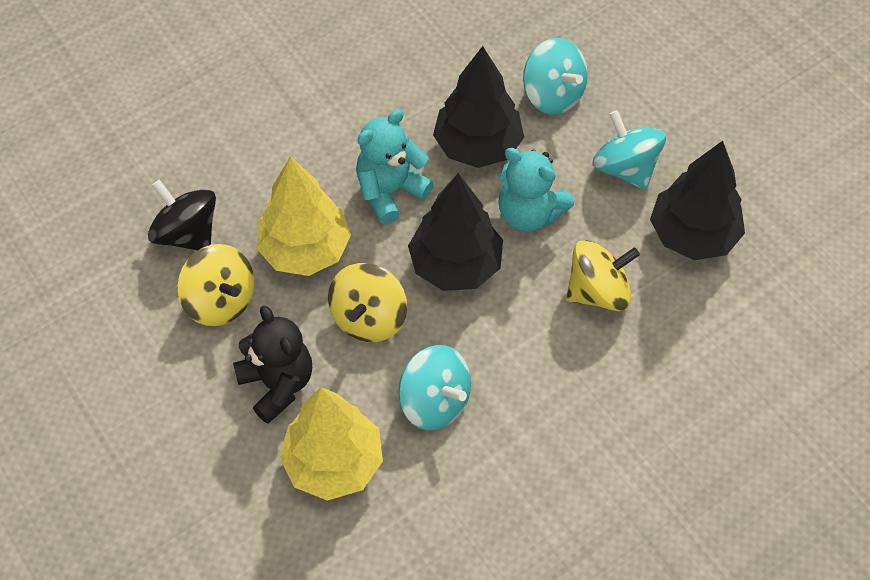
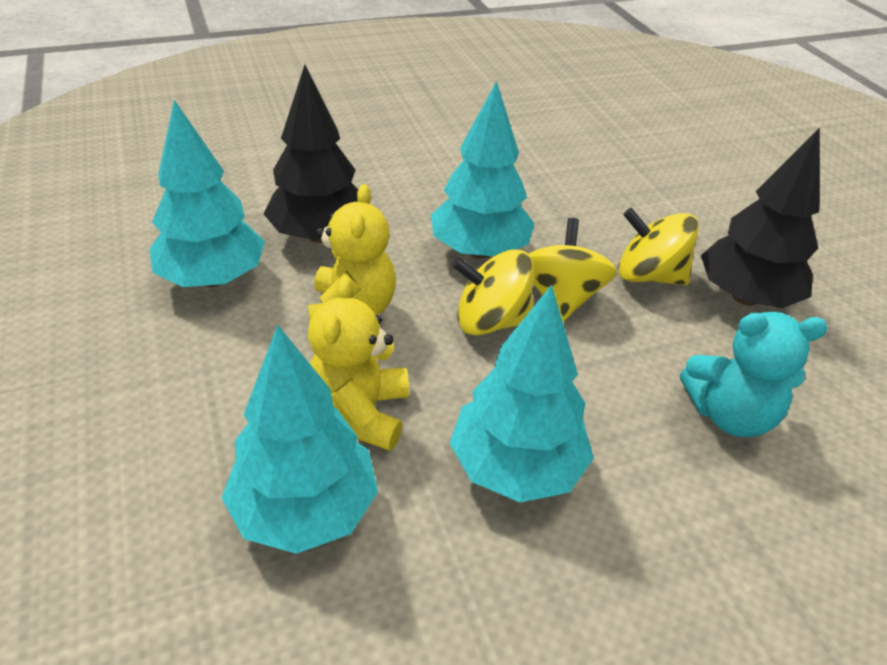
black spinning top: [148,179,216,251] = 1 -> none = 0
black teddy bear: [233,305,312,424] = 1 -> none = 0
black tree: [408,173,503,291] [433,46,524,168] [650,141,745,260] = 3 -> [263,65,359,243] [701,127,820,308] = 2
turquoise spinning top: [398,345,471,430] [523,38,588,115] [592,110,666,190] = 3 -> none = 0
turquoise teddy bear: [356,109,434,224] [499,148,574,232] = 2 -> [680,312,828,437] = 1
turquoise tree: none = 0 -> [150,100,265,287] [222,325,378,554] [431,81,535,259] [450,285,594,502] = 4
yellow teddy bear: none = 0 -> [308,184,396,320] [308,276,409,451] = 2
yellow tree: [256,157,351,276] [279,387,383,501] = 2 -> none = 0

